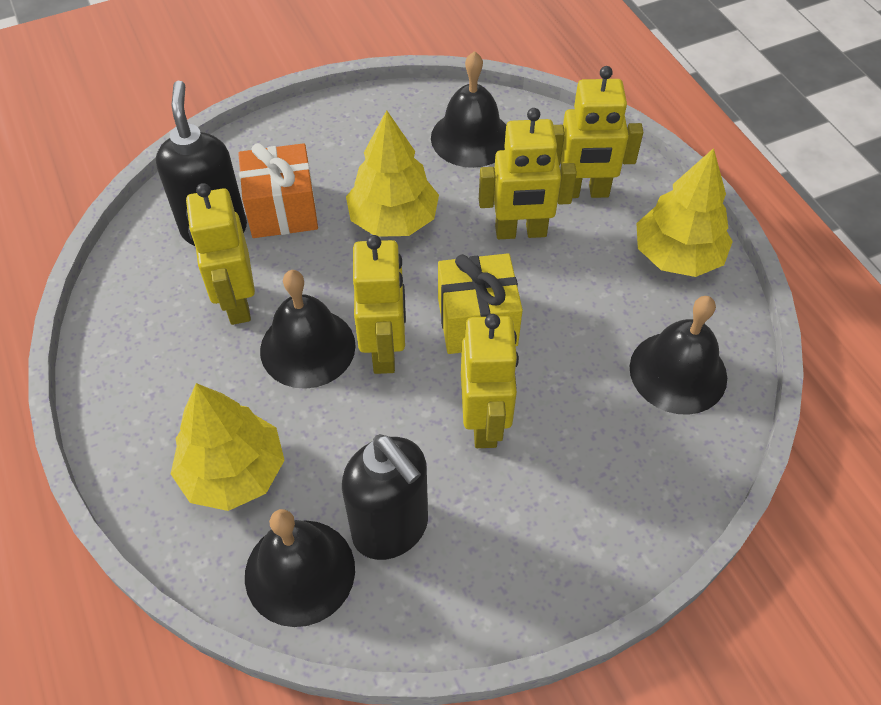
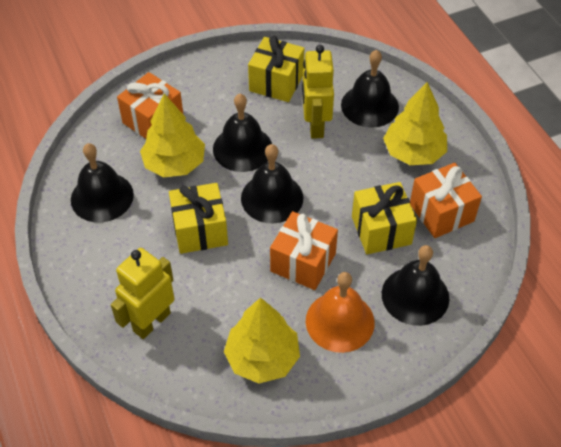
black bell: [245,509,355,627] [260,270,356,389] [431,51,506,168] [630,296,727,415] = 4 -> [71,143,134,222] [213,94,272,172] [241,144,303,223] [341,50,399,128] [382,245,449,326] = 5
black soap dispenser: [156,81,247,246] [342,434,428,560] = 2 -> none = 0
orange bell: none = 0 -> [306,272,375,353] = 1
orange gift: [238,143,318,238] = 1 -> [117,72,183,139] [270,211,338,290] [410,163,482,238] = 3
yellow gift: [438,253,523,354] = 1 -> [169,183,228,254] [248,36,304,102] [352,182,417,254] = 3
yellow robot: [186,183,255,325] [353,235,406,374] [461,314,519,448] [479,108,577,239] [553,66,643,198] = 5 -> [111,248,175,339] [302,45,334,139] = 2

